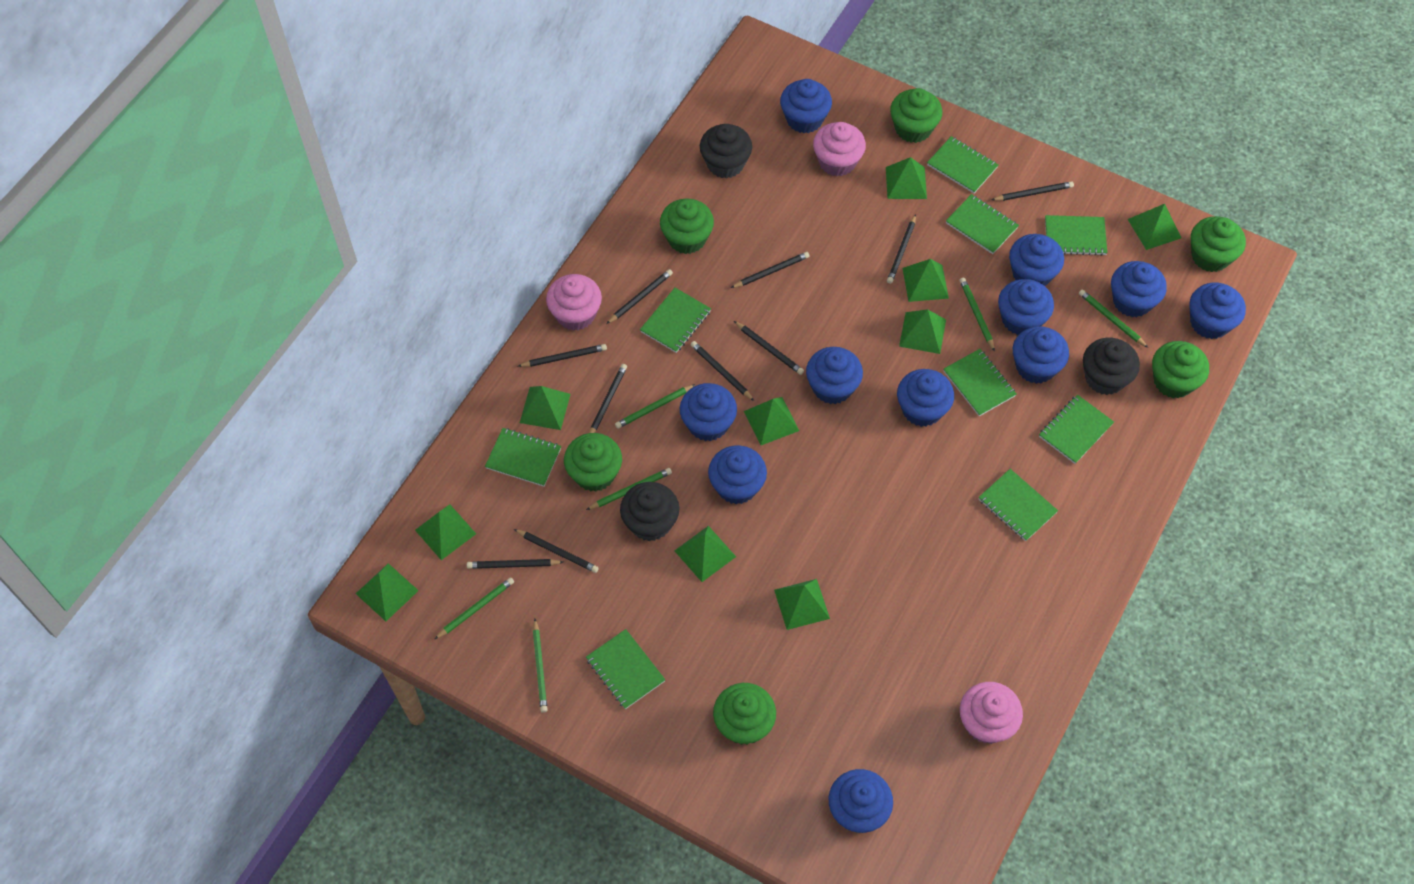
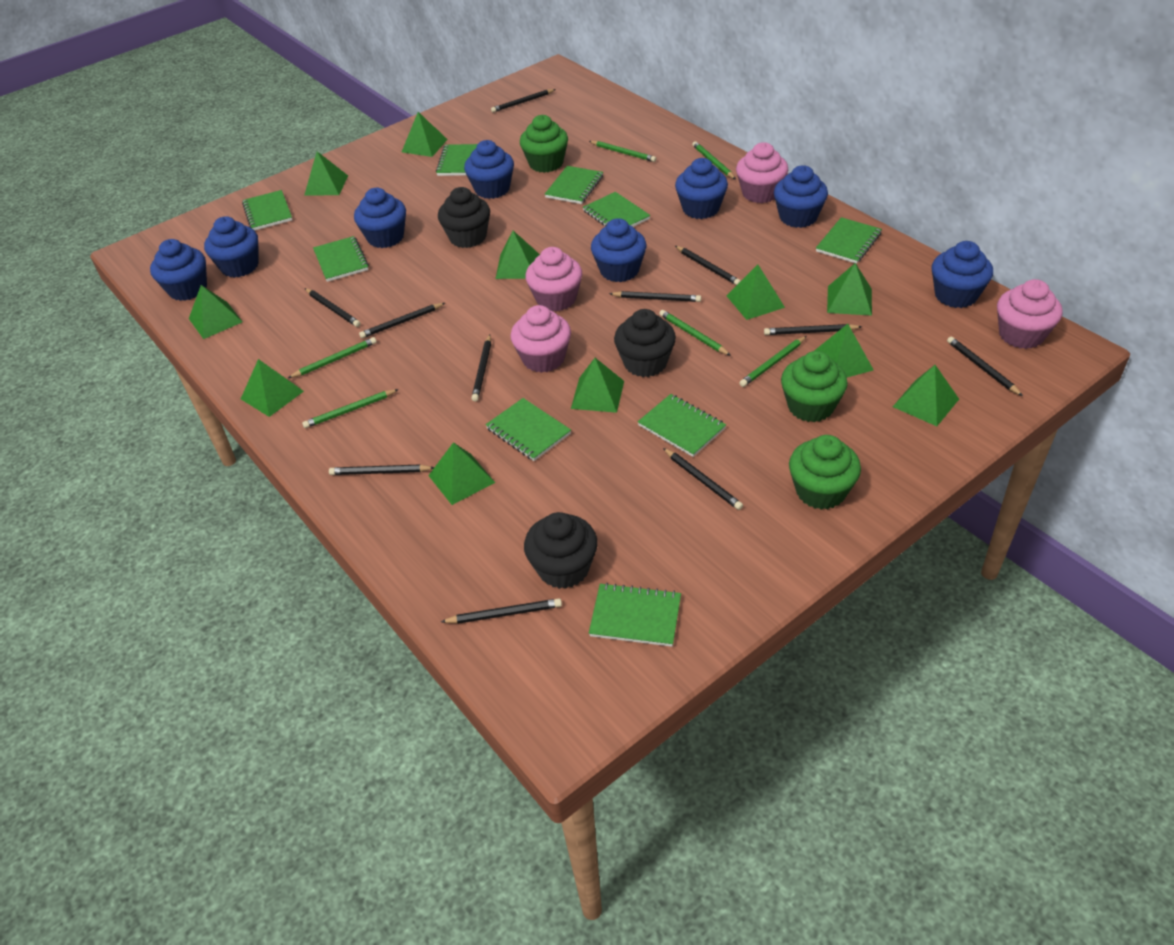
black pencil: [467,559,563,569] [514,529,598,573] [518,344,607,367] [589,364,627,433] [606,269,673,324] [690,341,754,401] [731,252,810,288] [734,321,804,375] [887,214,916,284] [991,181,1074,201] = 10 -> [305,288,360,327] [329,464,434,475] [359,303,445,338] [441,598,562,624] [471,335,491,401] [491,89,556,113] [609,291,701,302] [663,448,743,510] [675,246,741,285] [764,324,862,335] [947,337,1023,396] = 11
blue cupcake: [680,383,737,441] [708,445,767,504] [780,79,832,133] [806,347,863,404] [829,769,893,833] [897,369,954,427] [998,279,1054,335] [1009,234,1064,286] [1013,326,1069,384] [1111,261,1167,317] [1189,283,1246,339] = 11 -> [150,239,207,301] [204,216,259,278] [354,188,406,248] [464,140,514,199] [591,218,646,282] [675,158,728,219] [774,165,828,228] [932,241,993,308] = 8
green cupcake: [564,433,622,492] [660,199,714,254] [713,683,776,745] [890,88,942,143] [1152,341,1209,398] [1191,216,1246,272] = 6 -> [520,115,568,173] [781,351,848,422] [789,435,861,510] = 3
green pyramid: [356,563,419,621] [415,505,476,560] [520,386,570,430] [675,526,736,582] [744,397,799,445] [774,579,830,630] [886,157,927,199] [899,309,946,354] [902,259,949,302] [1128,204,1181,250] = 10 -> [189,285,242,339] [241,359,304,417] [304,151,348,195] [402,112,448,157] [428,442,495,505] [495,231,540,279] [571,358,624,413] [727,265,785,320] [814,324,874,377] [827,263,872,316] [893,365,959,426] = 11
pink cupcake: [546,274,602,331] [813,122,866,176] [960,682,1023,744] = 3 -> [510,305,571,373] [525,247,582,312] [736,142,788,203] [997,279,1063,349] = 4

